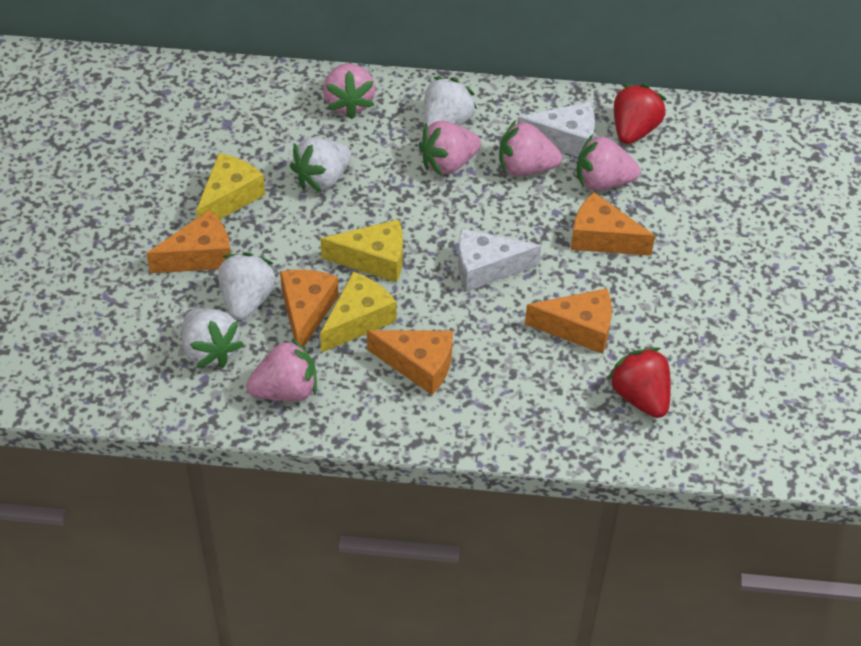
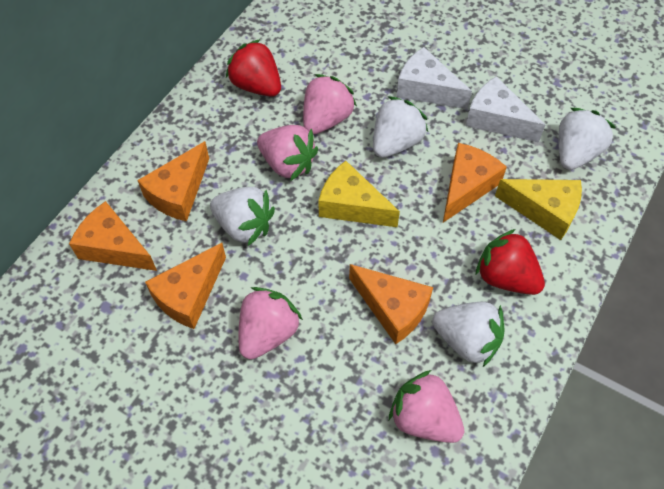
pink strawberry: [246,338,317,401] [323,63,376,119] [419,120,481,176] [499,120,562,176] [576,134,640,191] = 5 -> [239,287,303,360] [257,125,318,181] [303,74,357,135] [389,370,464,443] = 4
yellow cheese: [196,153,265,220] [320,272,396,353] [321,219,403,282] = 3 -> [318,161,400,227] [495,179,582,240] = 2

